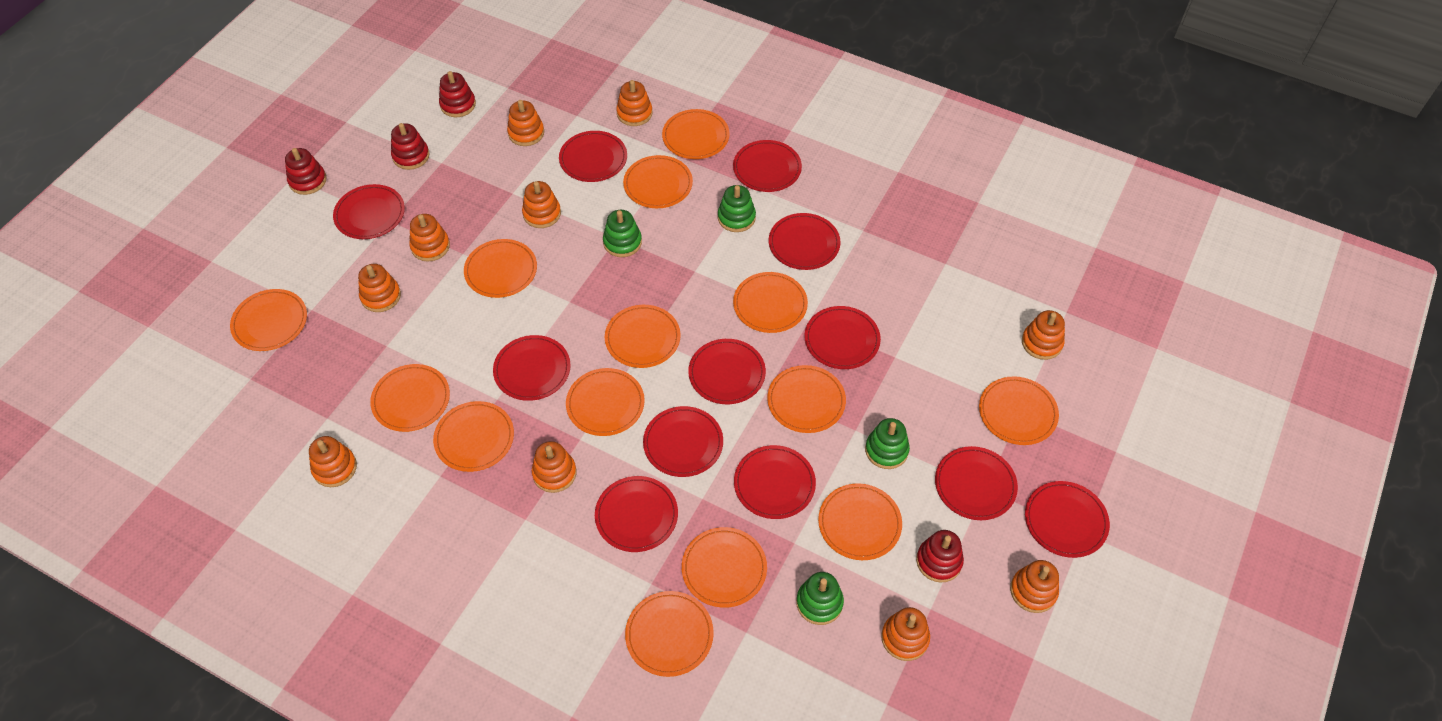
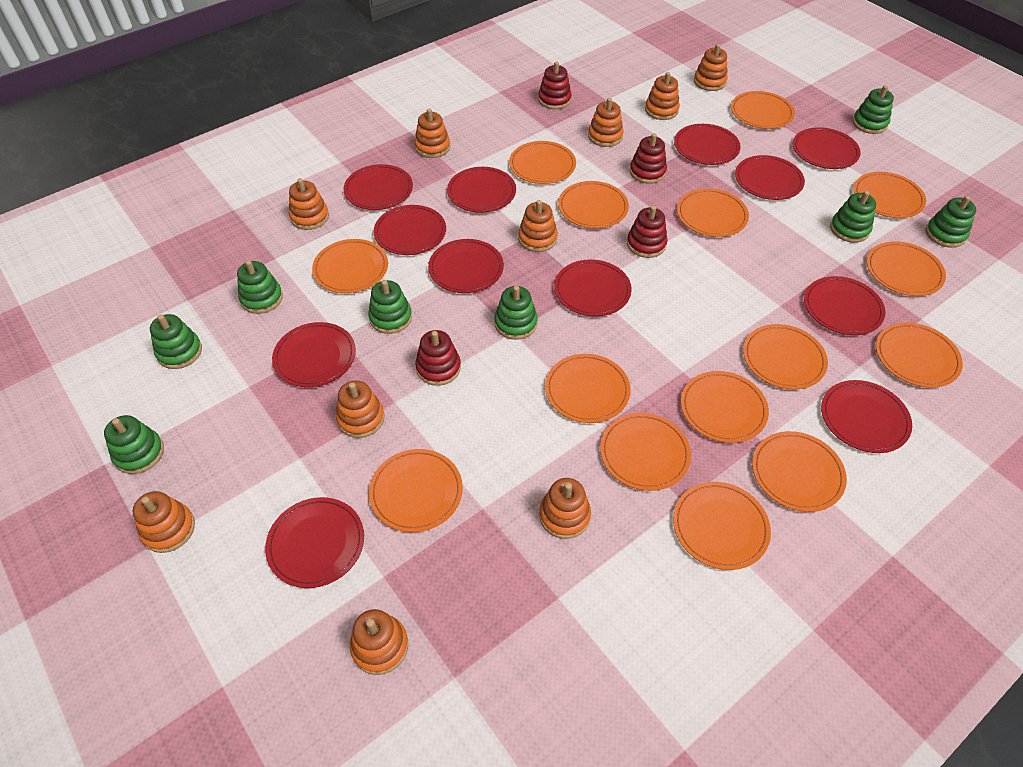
green stacking toy: [603,210,642,257] [718,185,756,232] [796,572,844,625] [865,418,910,469] = 4 -> [104,415,164,474] [150,314,202,369] [237,260,283,314] [368,280,412,334] [494,286,538,340] [830,191,876,243] [852,85,894,134] [926,196,976,248] = 8
orange plate: [230,289,307,351] [370,364,450,432] [433,401,514,472] [464,239,537,298] [566,368,645,436] [605,305,681,368] [623,155,693,208] [625,591,714,677] [662,109,730,159] [682,527,767,608] [733,272,808,333] [767,365,846,433] [818,483,902,560] [979,376,1059,445] = 14 -> [312,239,388,293] [369,449,463,532] [509,141,576,184] [545,354,631,423] [558,181,629,229] [600,413,691,491] [673,482,771,570] [677,188,749,237] [681,371,769,443] [731,91,795,129] [743,324,828,389] [752,431,847,512] [853,172,926,218] [867,241,946,296] [876,322,963,388] = 15

